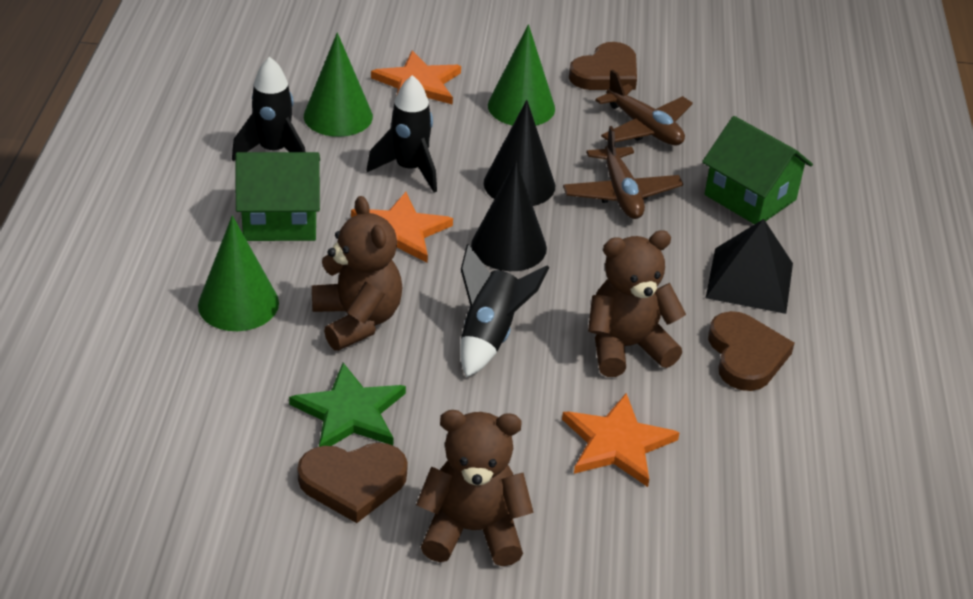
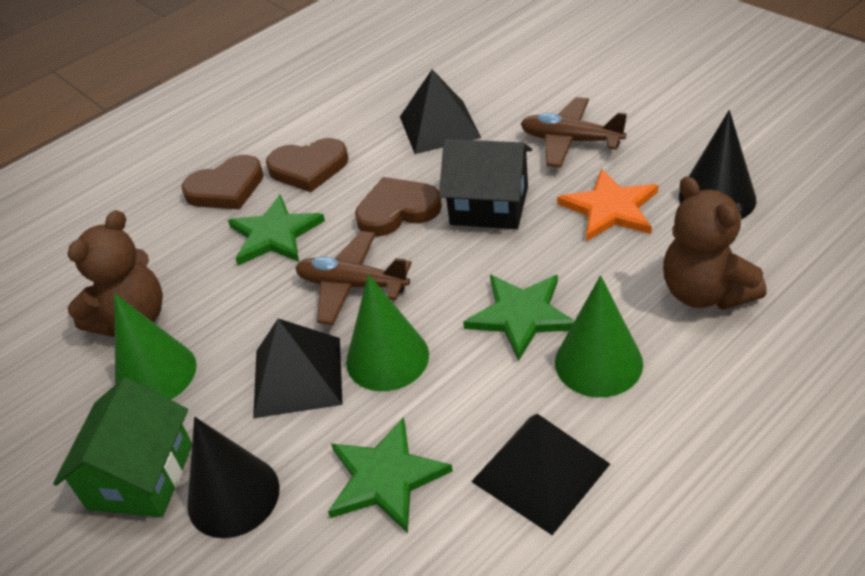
black house: none = 0 -> [439,139,532,229] = 1
black pyramid: [706,219,793,314] = 1 -> [253,319,343,418] [400,69,481,154] [471,414,610,535] = 3
black rocket: [232,57,306,161] [367,75,437,192] [460,244,549,378] = 3 -> none = 0
brown teddy bear: [312,196,403,351] [416,410,534,566] [588,230,686,377] = 3 -> [67,210,163,337] [663,176,767,310] = 2
green house: [236,152,320,241] [702,116,813,224] = 2 -> [53,377,192,517] = 1
green star: [289,363,406,447] = 1 -> [228,194,325,265] [328,417,453,533] [463,275,575,361] = 3
orange star: [351,192,453,263] [371,51,461,105] [562,393,679,487] = 3 -> [557,169,658,241] = 1

